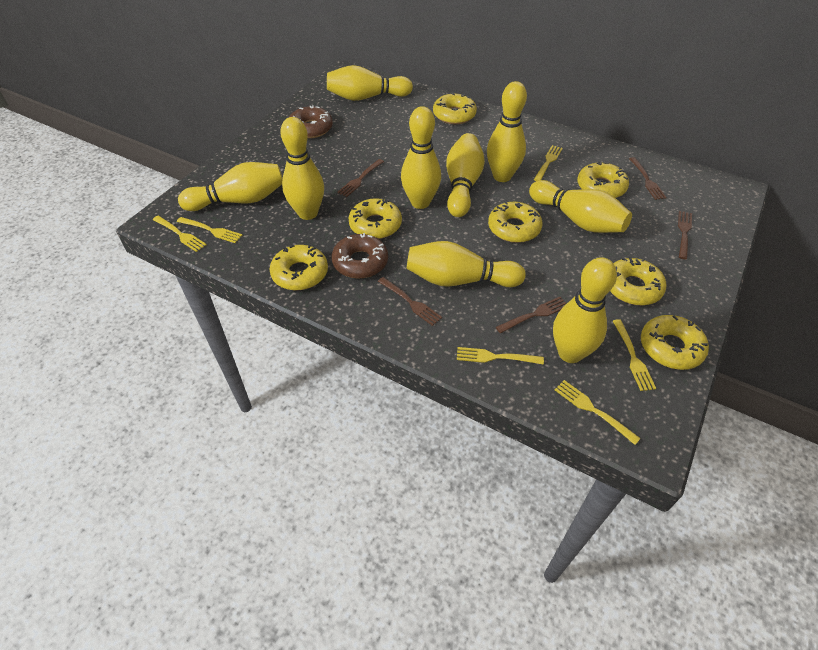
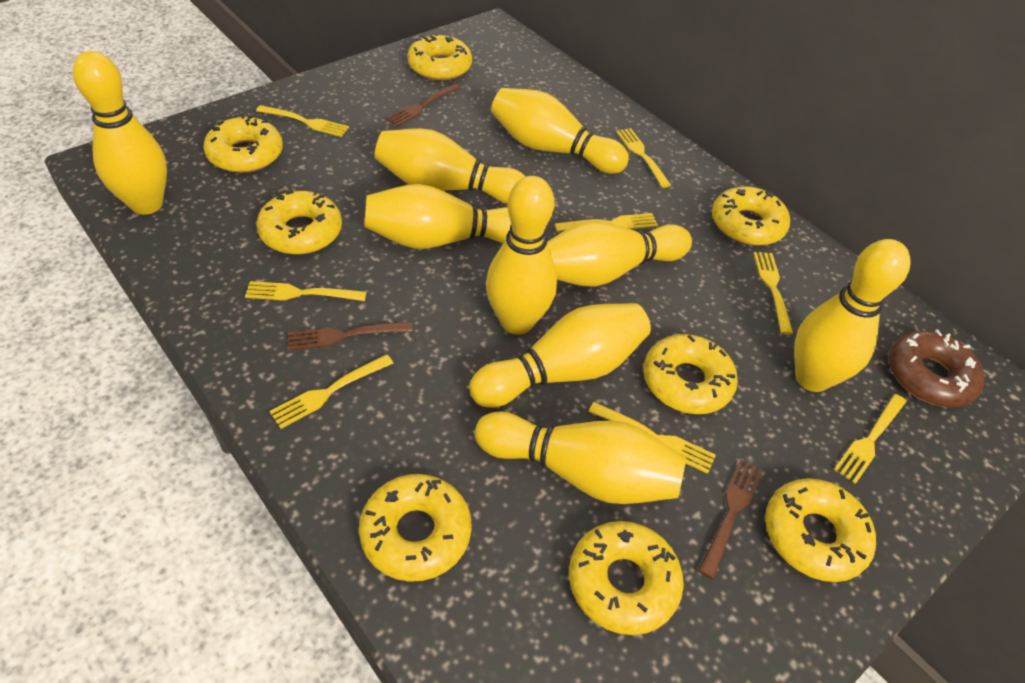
brown donut: [289,105,333,138] [332,233,388,279] = 2 -> [889,329,985,407] = 1
brown fork: [337,159,384,197] [378,277,442,326] [496,297,566,333] [629,157,667,200] [678,211,692,259] = 5 -> [288,321,413,351] [386,83,461,126] [698,460,763,579] = 3
yellow donut: [270,244,328,290] [348,198,402,239] [433,93,477,124] [488,201,542,243] [577,161,629,198] [610,257,666,305] [641,315,709,370] = 7 -> [203,115,283,173] [256,190,342,254] [359,474,472,582] [407,33,472,80] [569,521,684,635] [644,334,738,414] [712,186,790,246] [765,478,876,582] = 8
yellow fork: [153,216,207,252] [177,217,242,243] [457,347,544,365] [534,145,563,181] [555,380,641,445] [613,319,656,391] = 6 -> [245,281,366,301] [256,105,349,137] [269,354,394,429] [555,213,658,232] [588,402,716,474] [616,128,671,188] [753,252,793,334] [834,394,907,484] = 8

